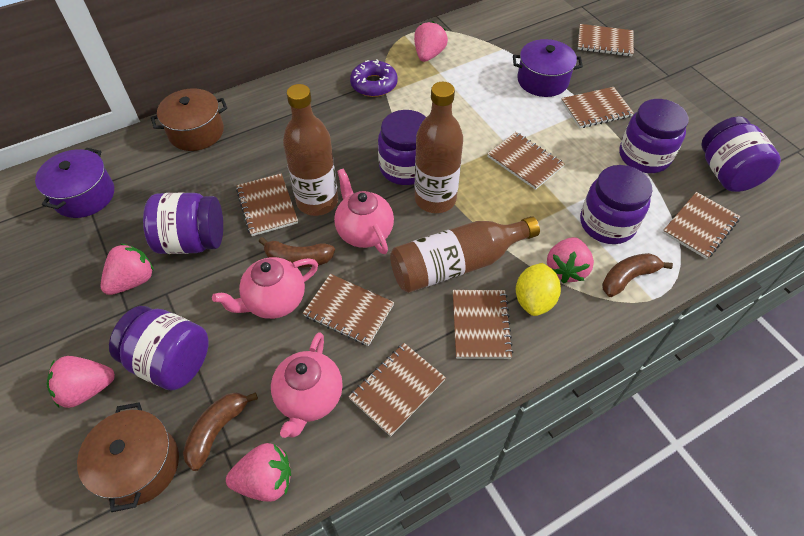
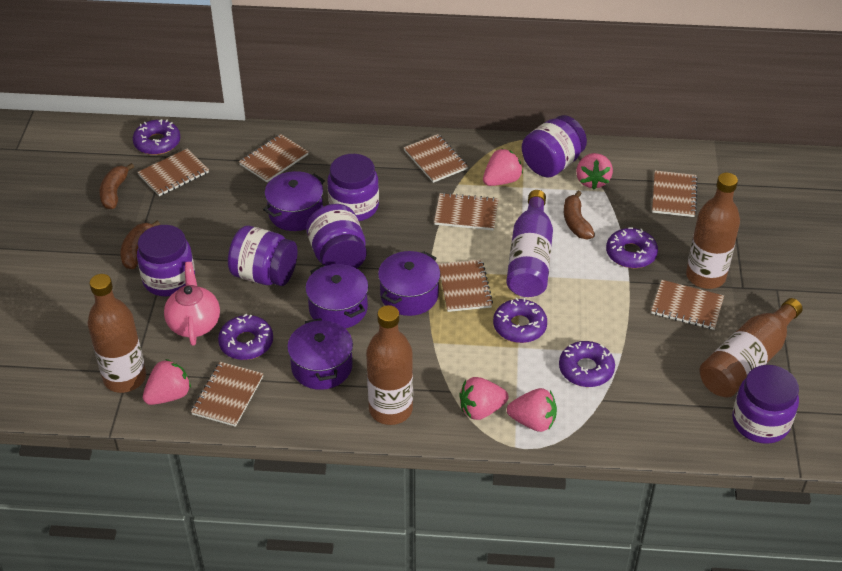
brown bottle: [283,84,338,216] [390,216,540,293] [415,82,463,213] = 3 -> [87,274,146,393] [366,305,413,425] [686,173,740,289] [700,298,803,397] = 4
brown pot: [77,402,179,512] [151,88,227,151] = 2 -> none = 0
pink teapot: [212,257,318,319] [271,332,343,438] [334,168,394,254] = 3 -> [164,262,220,346] = 1
purple bottle: none = 0 -> [506,190,553,297] = 1
purple donut: [350,59,398,97] = 1 -> [133,119,180,155] [218,314,273,360] [493,298,547,343] [559,341,615,387] [606,227,658,268] = 5
purple pot: [35,148,114,218] [513,39,583,97] = 2 -> [263,171,325,231] [287,318,353,390] [305,264,368,329] [378,251,440,316] = 4
yellow lemon: [516,263,561,316] = 1 -> none = 0

